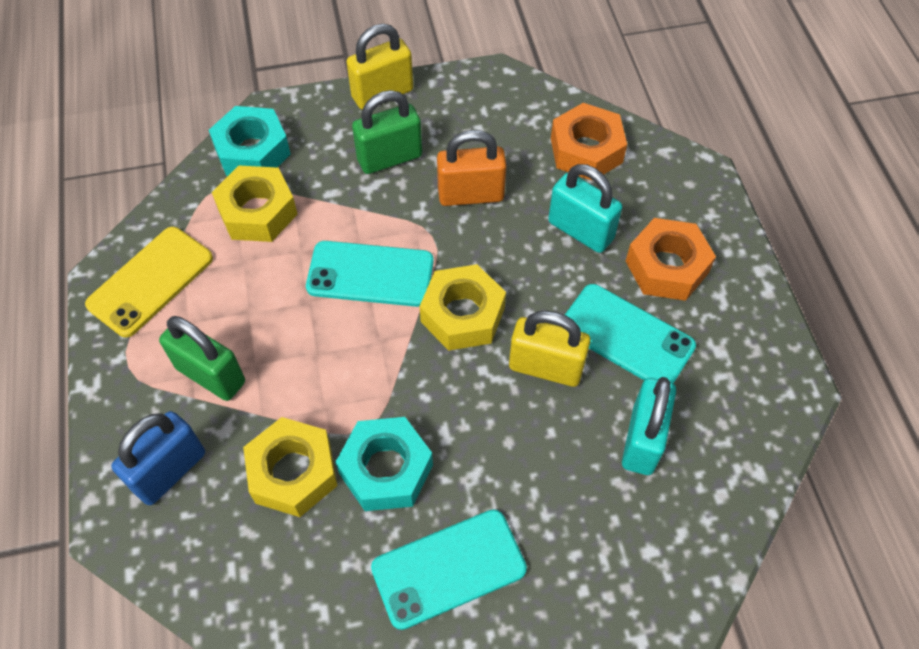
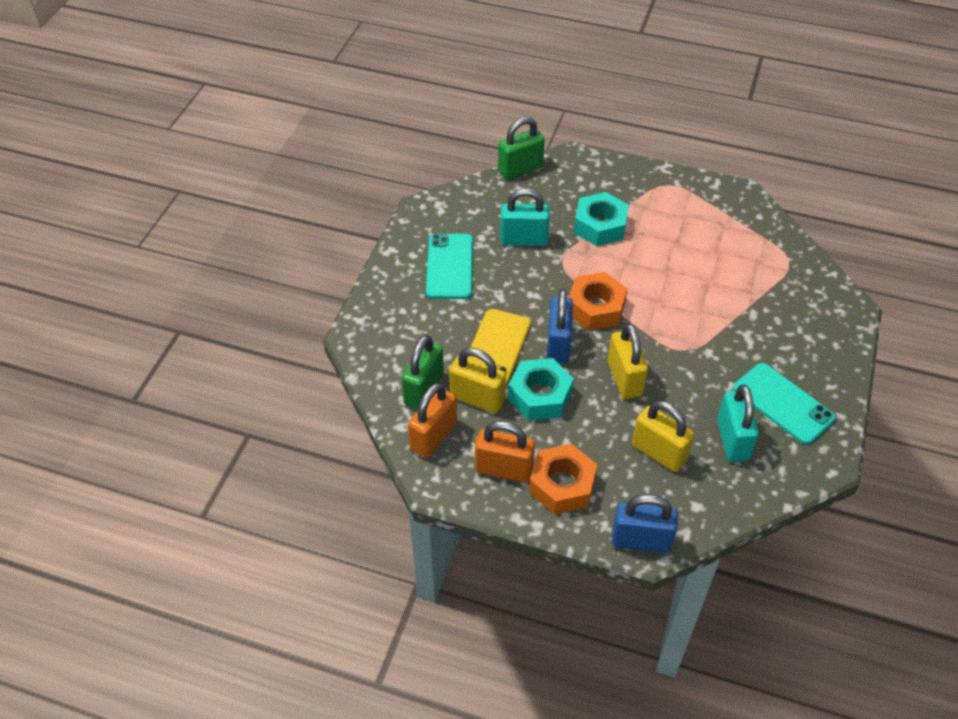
blue padlock: [111,411,205,505] = 1 -> [547,289,573,363] [612,494,678,553] = 2
orange padlock: [437,130,507,206] = 1 -> [408,383,457,458] [475,421,535,483] = 2
turquoise phone: [306,241,434,307] [371,509,527,630] [565,284,696,383] = 3 -> [426,234,473,299] [733,363,835,445] = 2
yellow nut: [212,165,298,242] [243,417,337,517] [420,264,506,351] = 3 -> none = 0
yellow padlock: [346,24,413,110] [509,310,591,387] = 2 -> [449,348,506,413] [608,323,648,399] [632,401,694,472] = 3

